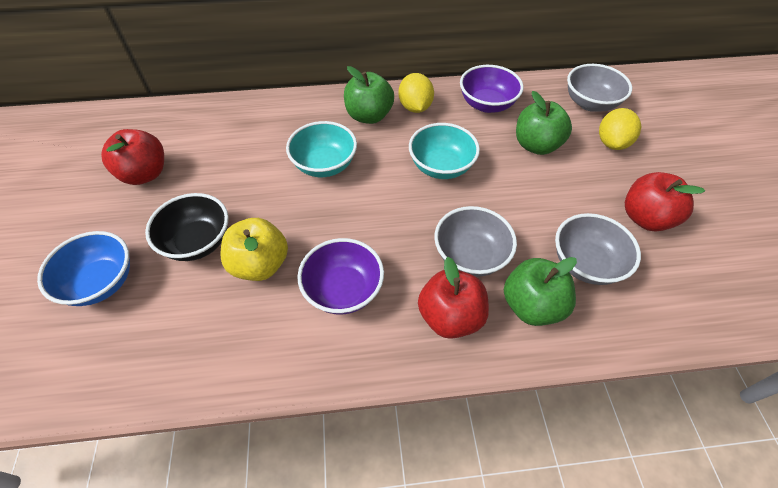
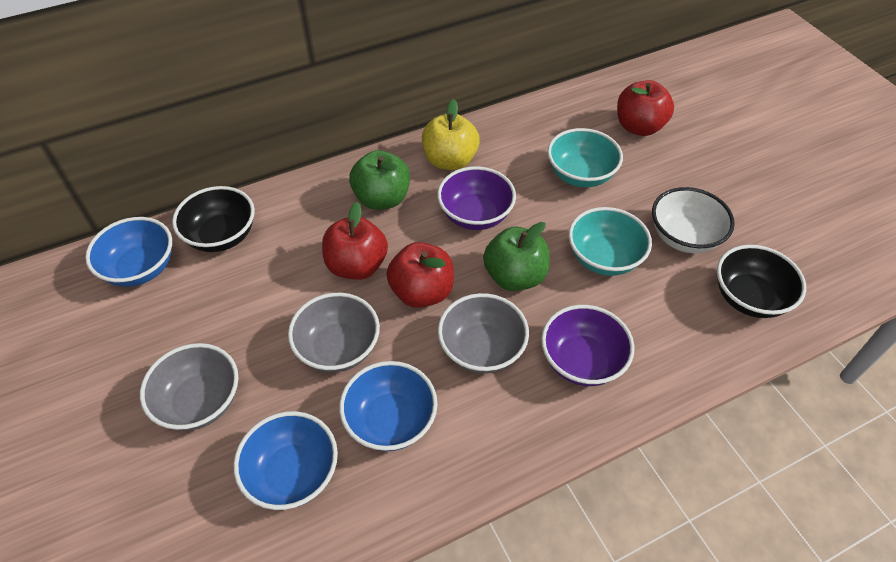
black bowl: [145,193,229,261] = 1 -> [172,186,255,252] [717,245,806,318] = 2
blue bowl: [37,231,130,306] = 1 -> [85,217,172,287] [233,411,338,510] [339,361,438,451] = 3
green apple: [344,66,394,124] [504,257,577,326] [516,91,572,155] = 3 -> [349,150,410,210] [483,222,550,291] = 2
white bowl: none = 0 -> [652,187,735,253] = 1
yellow lemon: [399,73,434,113] [599,108,641,150] = 2 -> none = 0

